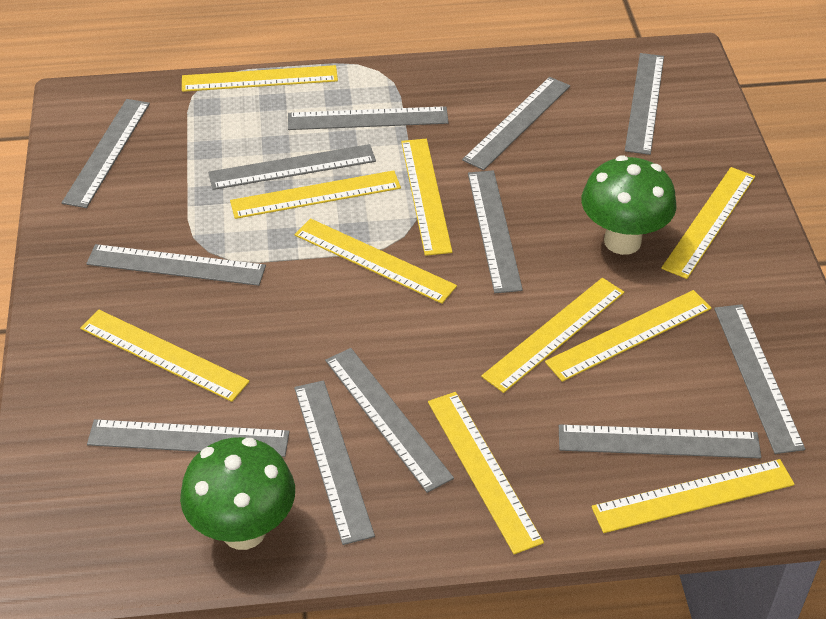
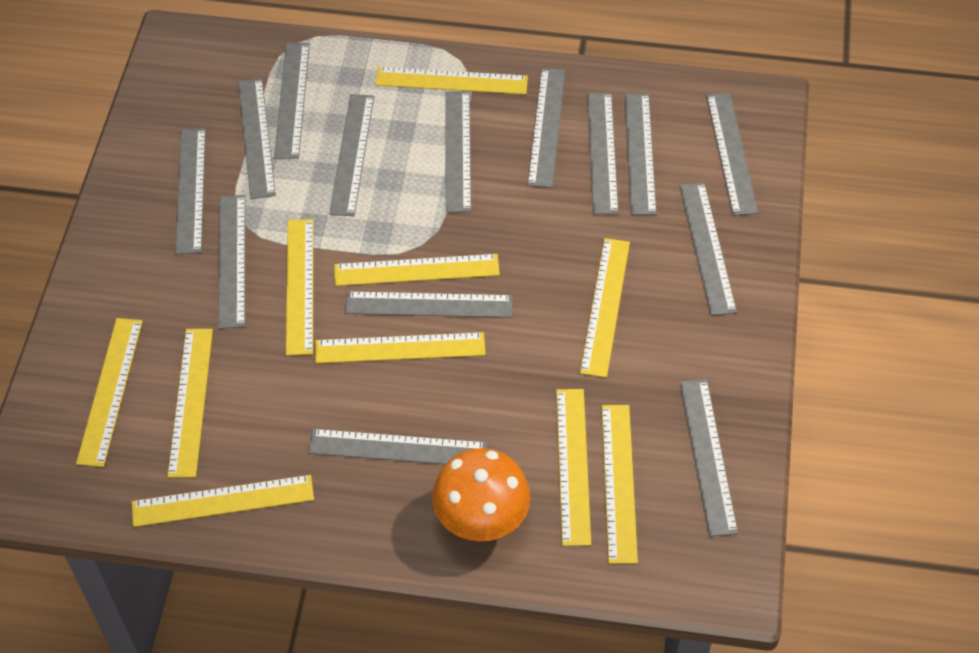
green mushroom: [180,437,295,550] [582,155,677,255] = 2 -> none = 0
grey ruler: [62,99,150,208] [86,244,266,286] [87,419,290,457] [208,144,376,190] [288,106,449,130] [294,380,375,545] [325,348,454,493] [462,77,570,170] [468,170,523,293] [559,424,761,458] [625,53,664,155] [714,304,805,454] = 12 -> [175,128,206,254] [218,195,245,329] [238,78,276,199] [274,43,310,159] [309,429,487,464] [329,94,374,217] [345,291,513,318] [445,91,471,212] [528,68,565,188] [587,93,619,214] [625,94,657,215] [680,182,737,315] [680,379,738,536] [706,93,758,216] = 14
orange mushroom: none = 0 -> [432,448,531,541] = 1

